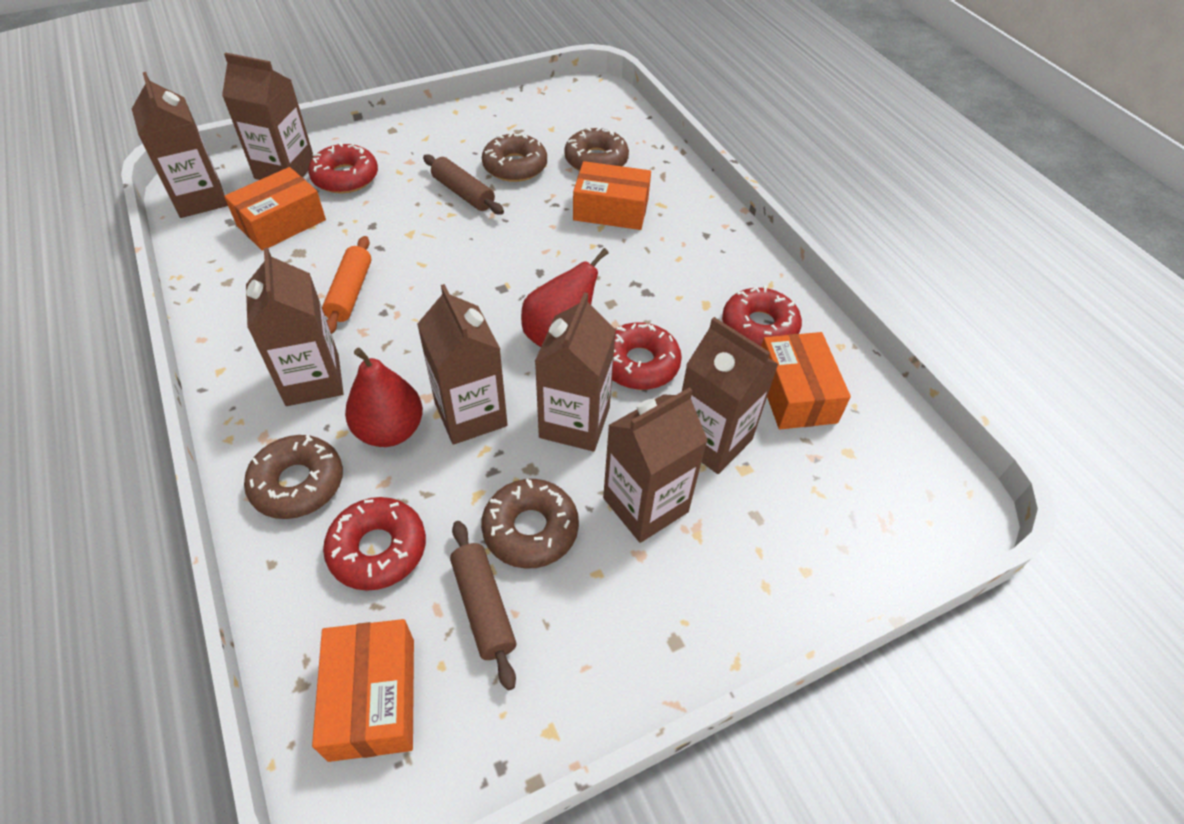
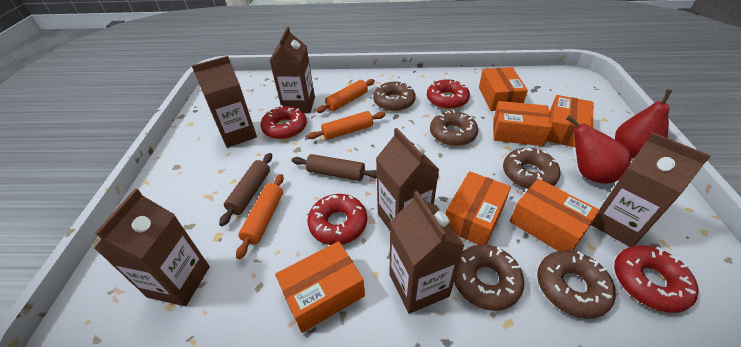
brown carton: [132,72,228,218] [222,53,313,180] [246,248,344,406] [417,284,508,445] [535,292,616,451] [603,387,708,543] [682,317,779,474] = 7 -> [94,189,210,306] [191,56,257,148] [270,27,315,113] [376,128,439,230] [390,191,465,314] [591,132,711,247] = 6
brown donut: [244,435,343,519] [481,479,579,569] [482,133,547,182] [564,127,629,171] = 4 -> [373,81,416,111] [430,110,478,146] [454,244,524,311] [503,148,561,189] [537,250,616,319] = 5
orange box: [224,167,326,251] [312,619,414,762] [573,161,651,230] [761,332,851,429] = 4 -> [275,241,365,333] [446,171,511,245] [479,67,528,111] [493,101,552,146] [510,179,600,251] [547,95,593,148] = 6
orange rolling pin: [322,236,371,334] = 1 -> [236,174,284,259] [307,111,385,140] [316,79,375,113] = 3

